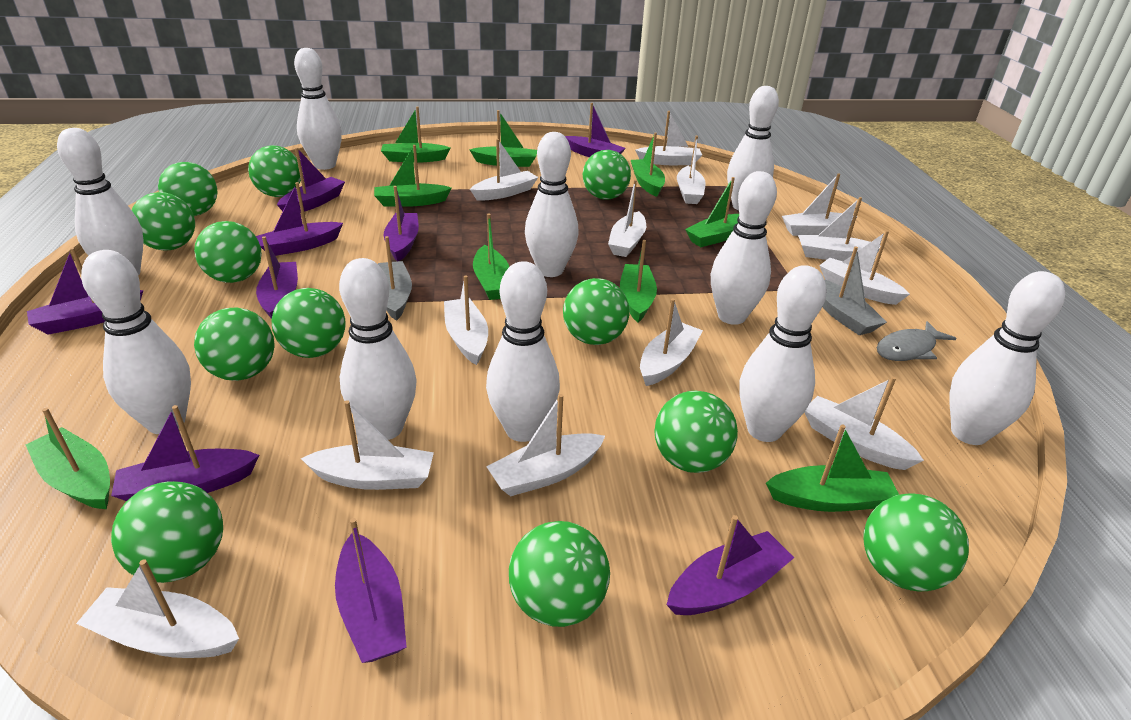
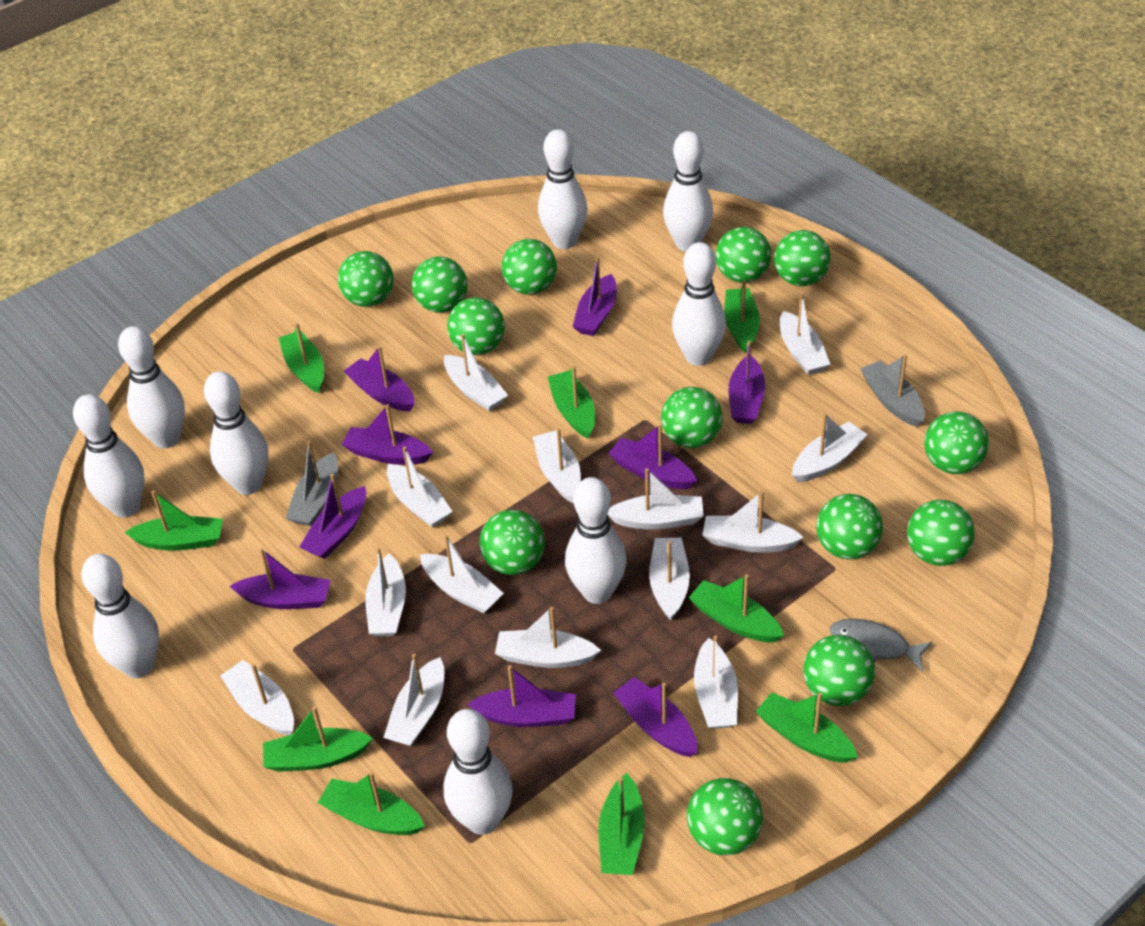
green ball: [111,481,223,583] [132,192,195,250] [158,162,218,216] [194,221,262,283] [194,308,274,381] [248,145,301,197] [271,288,345,358] [509,521,610,627] [563,278,630,345] [583,150,631,199] [654,390,738,473] [863,493,969,591] = 12 -> [338,251,394,307] [412,257,468,313] [447,297,505,355] [480,510,545,575] [502,239,557,295] [661,387,723,448] [687,778,763,855] [716,227,771,283] [774,230,830,286] [803,635,875,706] [816,494,883,560] [907,500,975,566] [924,411,989,474] = 13
white boat: [76,559,239,658] [301,400,434,490] [444,275,488,365] [470,139,538,201] [486,394,605,496] [608,179,646,257] [635,111,702,165] [640,298,703,386] [677,136,706,204] [782,173,858,236] [798,197,881,261] [804,376,924,470] [819,230,910,305] = 13 -> [220,660,294,735] [365,547,406,637] [383,654,444,746] [387,446,453,528] [420,535,504,614] [444,334,508,411] [495,607,601,668] [533,428,581,503] [607,468,704,529] [649,538,690,620] [694,635,738,729] [702,491,804,553] [780,294,830,375] [792,413,868,482] = 14
white bowling pin: [57,128,143,275] [81,250,191,434] [294,48,342,170] [339,258,416,440] [486,261,560,442] [525,132,579,277] [711,171,777,325] [727,86,779,210] [739,265,827,442] [950,271,1065,445] = 10 -> [73,394,145,517] [81,554,159,678] [118,326,185,449] [204,371,269,495] [443,709,513,835] [538,129,588,249] [565,477,626,604] [663,131,713,252] [672,242,726,366] = 9

